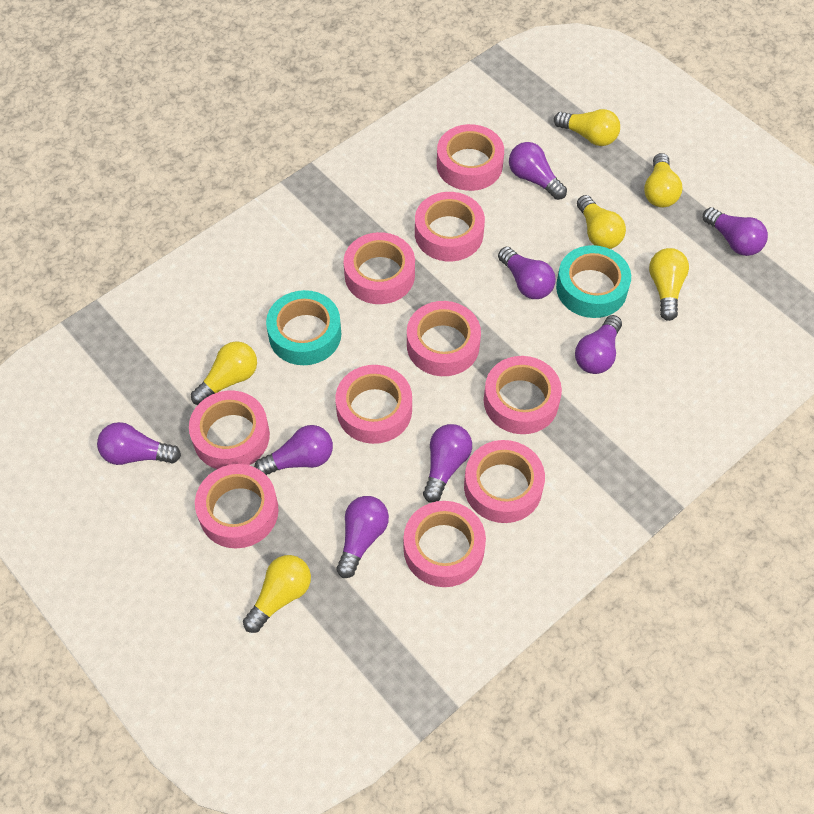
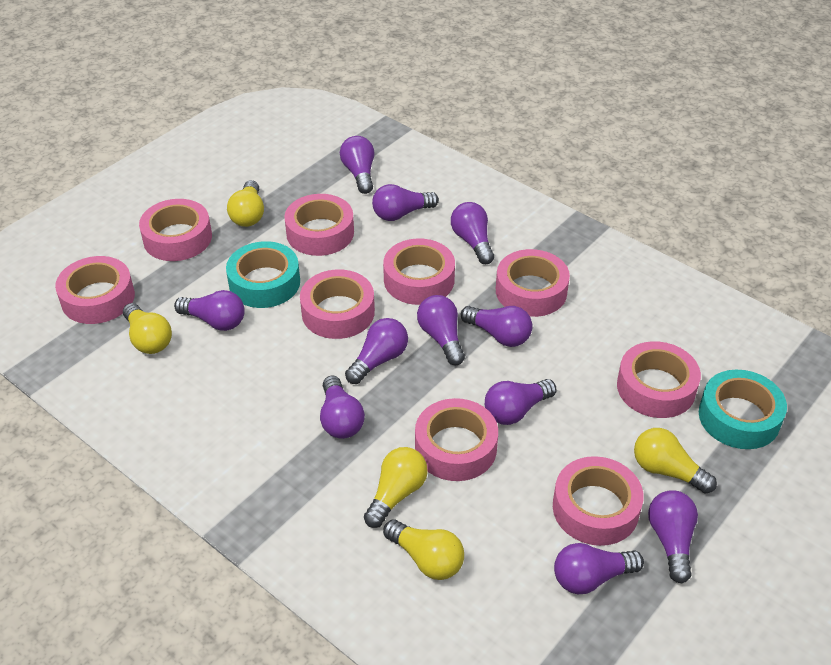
pink tape: [189,391,270,469] [195,464,279,549] [335,365,412,444] [343,232,415,304] [403,501,486,587] [407,301,481,376] [415,192,485,261] [437,124,504,191] [464,440,545,523] [484,356,562,434] = 10 -> [55,256,135,324] [139,199,212,261] [284,194,354,256] [300,269,375,339] [383,239,455,305] [415,398,498,481] [496,249,570,317] [553,456,644,546] [617,341,701,418] = 9
purple light bulb: [97,422,181,465] [254,425,333,475] [337,496,389,578] [423,424,472,503] [498,247,556,299] [509,142,567,200] [575,315,622,374] [703,207,768,256] = 8 -> [174,290,245,331] [320,376,365,439] [340,136,374,194] [345,318,408,384] [372,184,439,221] [417,295,465,365] [451,202,494,264] [461,306,532,347] [485,379,557,425] [554,543,644,594] [648,490,698,583] = 11
yellow light bulb: [191,341,257,405] [243,555,311,633] [554,109,620,146] [577,195,626,249] [644,153,682,207] [649,248,689,321] = 6 -> [123,303,172,354] [227,180,264,227] [364,447,428,528] [383,519,464,580] [634,428,717,494] = 5

